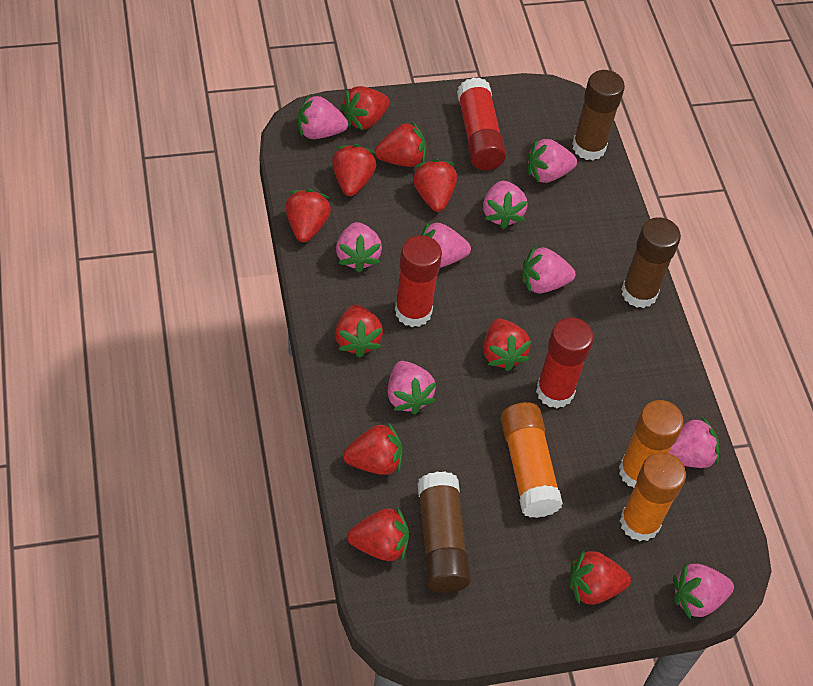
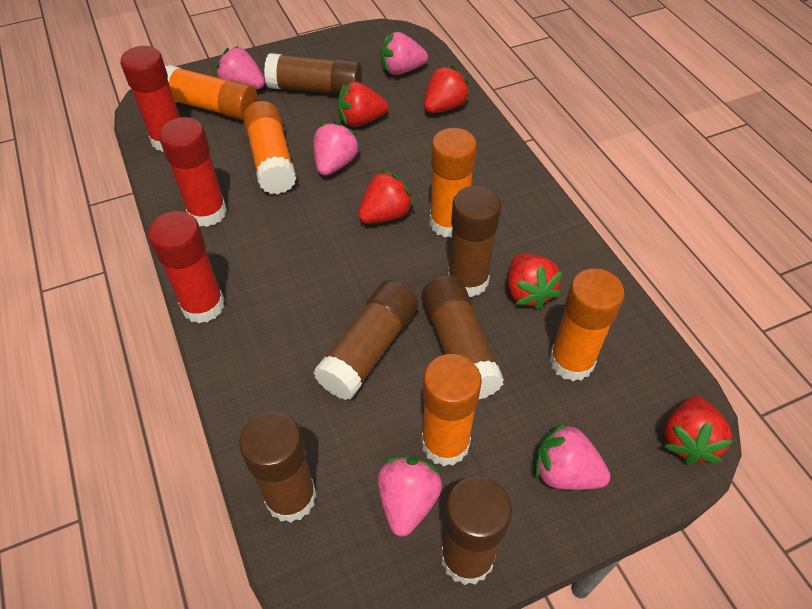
brown glue stick: [417,472,471,593] [572,70,625,160] [621,217,681,308] = 3 -> [239,411,317,523] [264,53,362,95] [313,280,418,400] [422,276,504,399] [441,476,512,585] [448,186,501,298] = 6
orange glue stick: [501,402,563,518] [619,400,684,488] [620,452,686,541] = 3 -> [165,65,258,121] [243,101,297,194] [421,354,482,466] [430,128,477,238] [549,268,625,381] = 5
pink strawberry: [298,95,348,139] [336,222,382,272] [387,361,436,415] [421,222,471,268] [483,181,528,229] [522,246,576,294] [527,138,577,183] [669,417,719,468] [673,564,734,619] = 9 -> [216,46,265,90] [314,121,360,176] [378,456,442,537] [381,32,428,75] [535,421,611,490] = 5
red strawberry: [285,189,331,242] [332,144,376,196] [335,305,383,358] [341,86,390,130] [343,422,403,475] [347,507,409,562] [375,121,426,167] [413,159,457,212] [483,319,531,371] [569,549,631,605] = 10 -> [338,81,389,127] [358,170,414,224] [424,66,471,113] [508,253,563,310] [663,396,733,464] = 5

